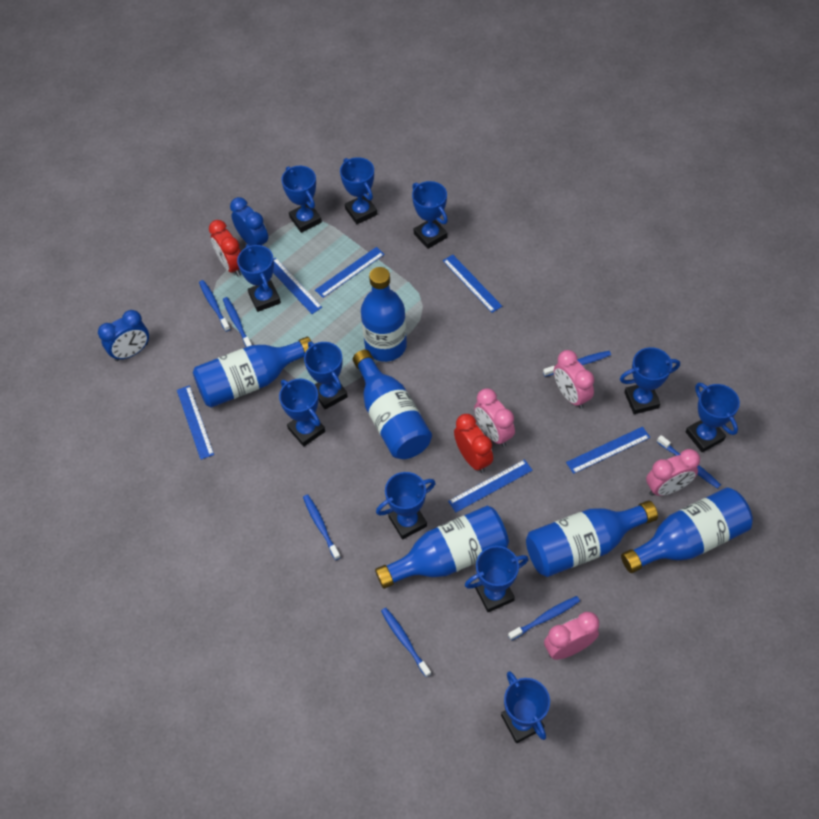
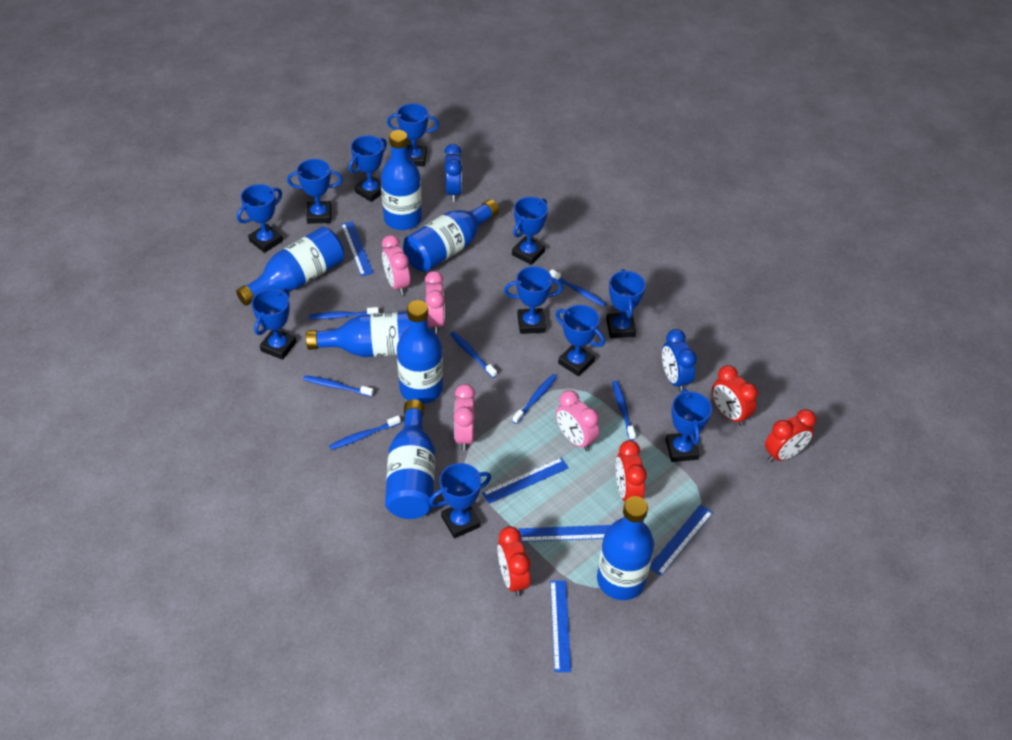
blue bottle: [193,337,312,408] [353,350,432,459] [361,267,407,362] [375,506,509,589] [526,501,658,577] [621,487,753,573] = 6 -> [236,227,344,306] [306,312,409,357] [381,130,422,230] [385,400,435,519] [397,300,443,404] [403,199,499,272] [597,496,654,600] = 7
blue ruler: [177,385,214,460] [273,258,322,314] [315,247,385,298] [443,255,502,313] [448,459,533,513] [566,427,650,474] = 6 -> [341,221,374,276] [482,457,569,504] [518,525,611,542] [550,580,571,672] [650,504,713,576] = 5
red clock: [209,220,241,277] [454,414,493,473] = 2 -> [497,526,530,596] [616,440,647,501] [712,365,758,426] [765,409,816,462] = 4

